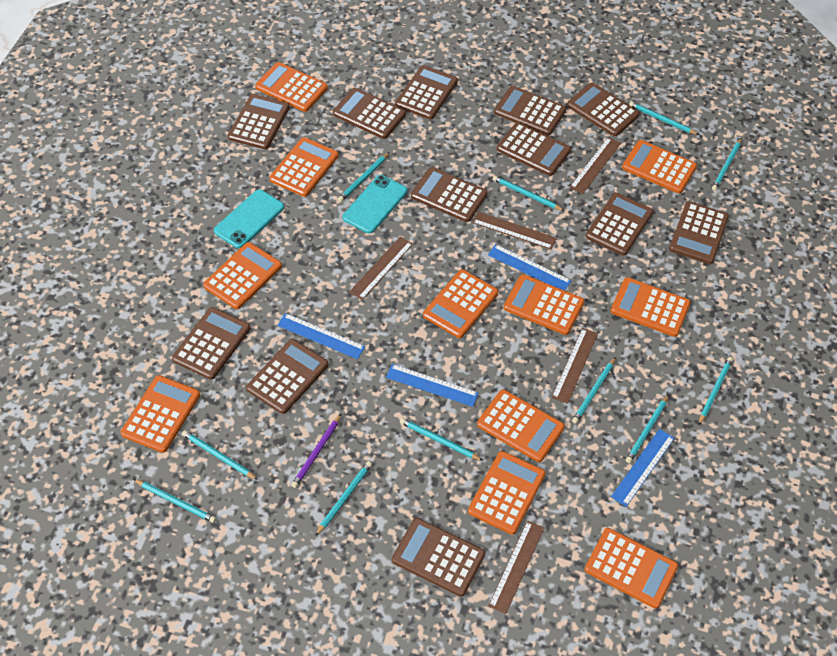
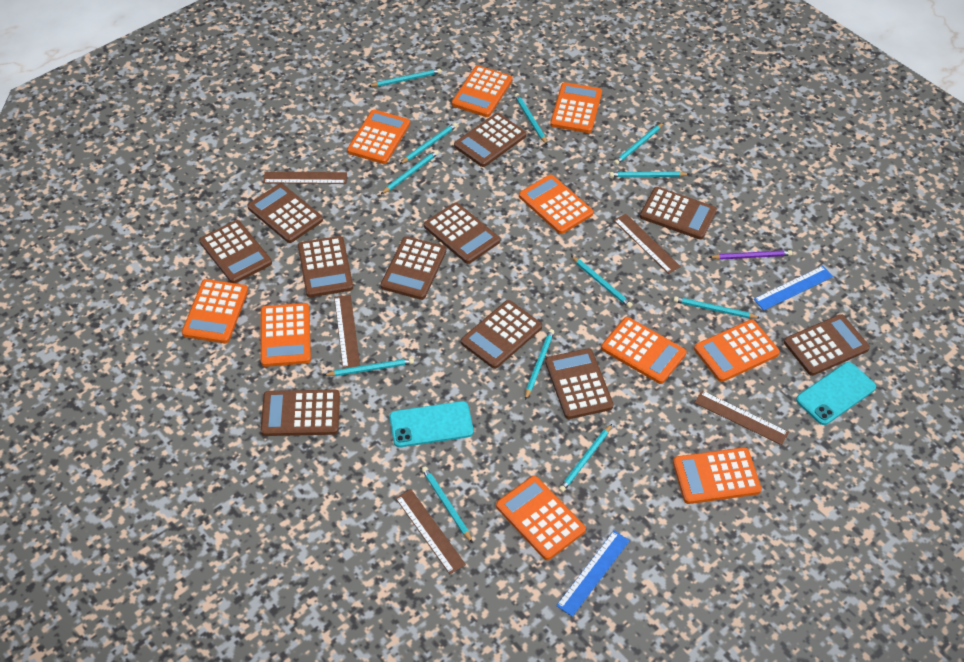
blue ruler: [277,313,365,359] [386,364,478,407] [488,244,571,291] [611,429,674,507] = 4 -> [556,531,630,617] [754,266,833,310] = 2
brown calculator: [172,307,250,380] [228,94,290,149] [246,339,328,414] [333,88,406,139] [392,518,485,597] [396,65,458,119] [411,167,488,222] [494,86,566,135] [497,122,571,176] [567,83,640,136] [586,193,653,255] [669,201,729,264] = 12 -> [199,220,272,283] [248,183,323,243] [261,390,340,436] [298,236,353,297] [381,236,446,300] [424,202,500,264] [454,113,527,167] [461,300,542,369] [545,348,614,419] [640,187,717,240] [784,314,870,376] = 11
orange calculator: [121,375,200,453] [203,242,282,309] [255,62,328,112] [269,137,339,197] [423,269,498,338] [468,451,545,535] [477,389,565,462] [503,274,584,335] [585,528,678,609] [611,277,691,337] [622,140,697,194] = 11 -> [182,279,248,343] [261,303,311,367] [347,110,410,164] [452,66,513,117] [496,476,586,560] [519,175,593,234] [550,82,602,133] [601,317,686,384] [673,447,762,504] [694,319,780,382] = 10
turquoise pencil: [133,479,216,523] [182,430,258,480] [315,461,372,536] [338,152,389,202] [400,418,483,461] [493,176,565,211] [572,357,616,424] [626,394,669,463] [629,101,699,135] [698,357,733,426] [712,138,742,191] = 11 -> [324,358,414,376] [369,69,441,87] [381,150,439,194] [400,123,457,164] [422,467,473,543] [514,93,548,145] [525,329,554,400] [559,424,612,492] [571,256,633,308] [609,172,689,177] [614,123,664,165] [673,296,760,319] = 12

